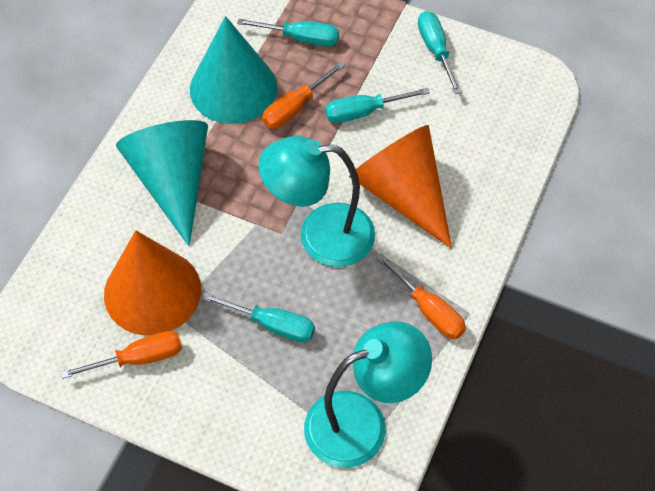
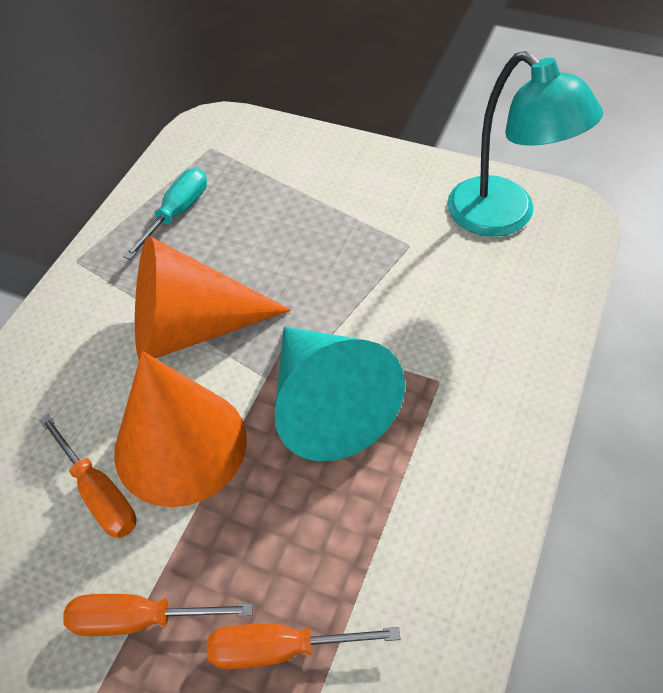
turquoise cone: [116,120,208,246] [190,16,277,124] = 2 -> [275,327,405,461] = 1
turquoise lamp: [258,136,375,267] [304,321,432,468] = 2 -> [448,51,603,237] = 1
turquoise screwdriver: [201,292,315,342] [237,19,339,46] [325,88,430,123] [418,11,461,94] = 4 -> [123,168,207,260] = 1

